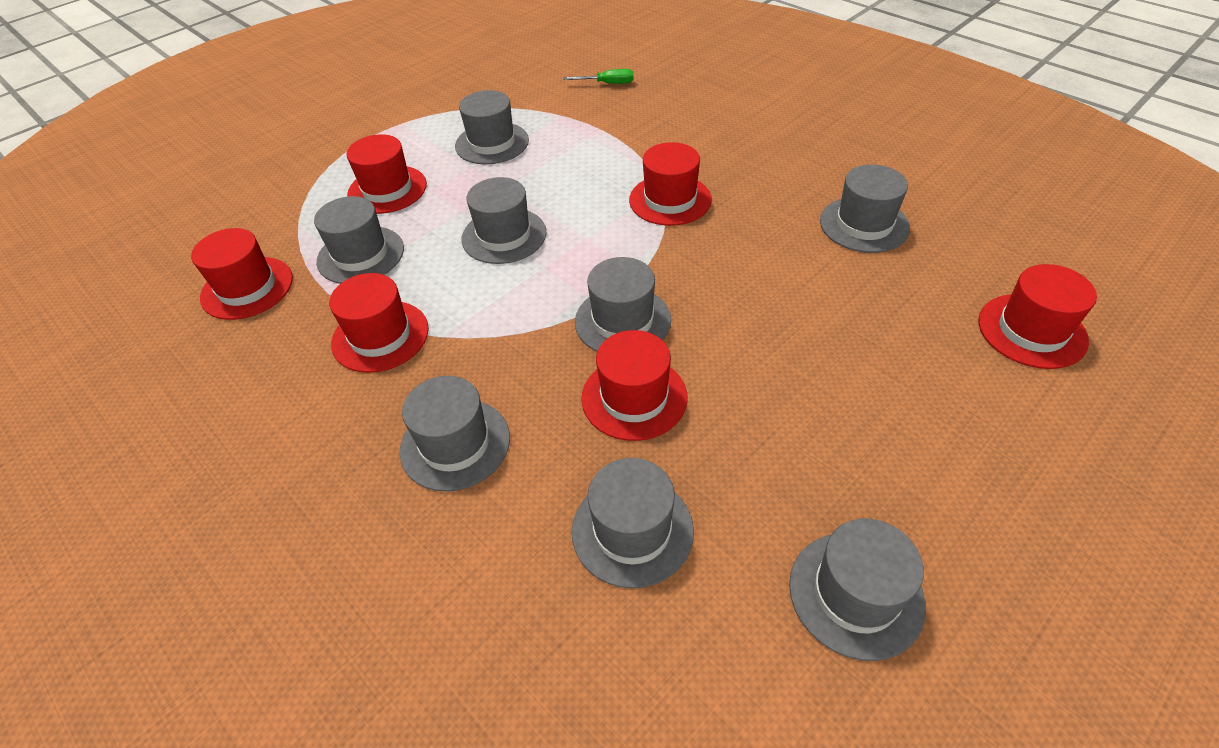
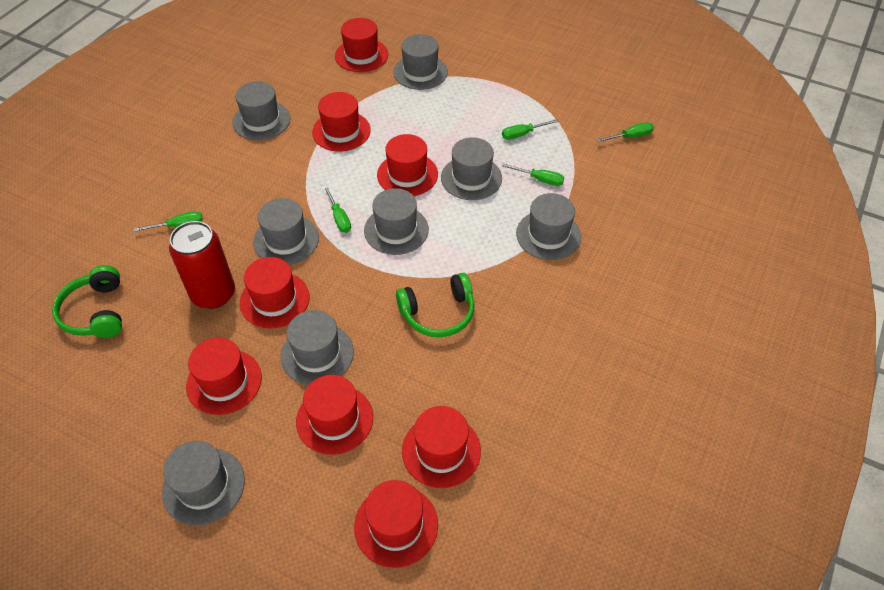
green headphones: none = 0 -> [52,265,122,338] [396,273,475,337] = 2
green screwdriver: [563,69,633,84] = 1 -> [134,211,203,232] [323,185,351,233] [502,119,559,140] [502,164,564,186] [597,122,654,142] = 5
red can: none = 0 -> [169,221,235,309] = 1
red hat: [191,228,293,320] [329,273,429,373] [347,134,427,214] [581,330,688,441] [629,142,712,226] [979,264,1097,369] = 6 -> [186,338,262,415] [240,257,309,328] [296,375,373,455] [312,92,371,152] [335,18,388,72] [354,480,438,568] [377,134,438,196] [402,406,481,488] = 8

